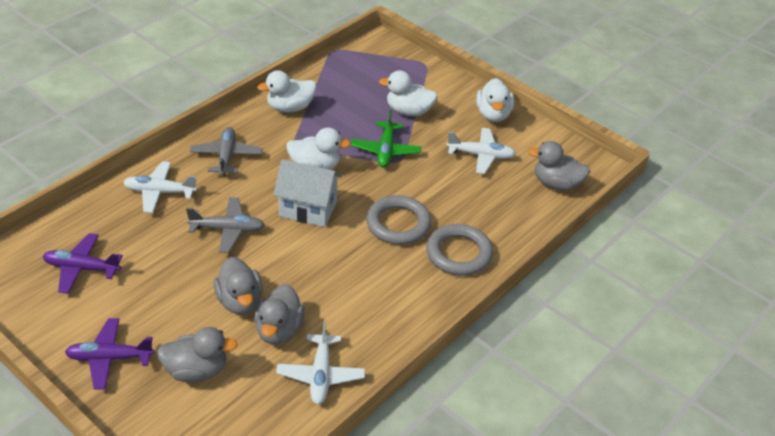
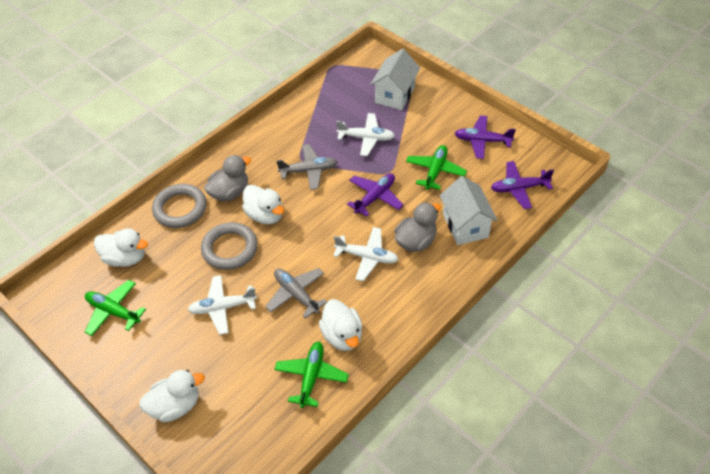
green plane: [351,110,421,168] = 1 -> [85,280,146,336] [274,342,349,408] [406,145,467,190] = 3
grey duck: [157,327,238,382] [214,257,263,314] [254,284,305,344] [528,141,591,191] = 4 -> [204,155,251,201] [395,202,441,252] = 2
purple plane: [43,233,123,294] [65,318,154,390] = 2 -> [347,173,403,217] [454,115,516,159] [491,161,554,209] = 3
white house: [273,159,342,227] = 1 -> [370,48,420,110] [440,176,498,245] = 2

